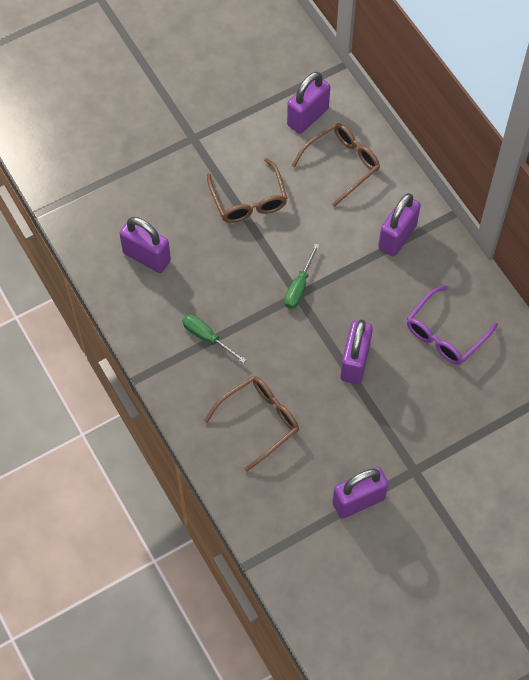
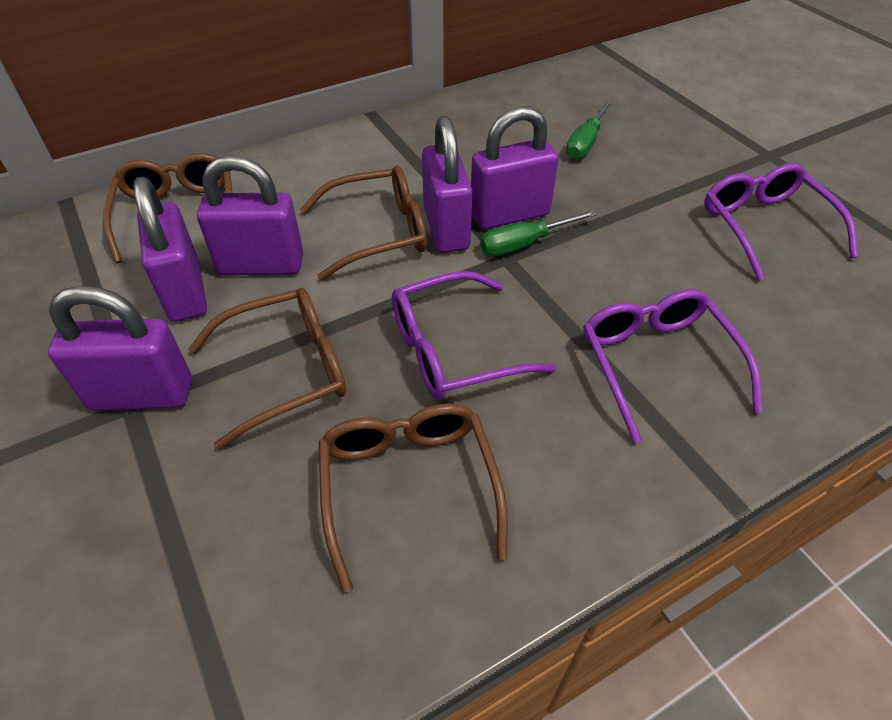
brown glasses: [204,376,299,471] [207,158,288,223] [292,123,380,207] = 3 -> [103,153,233,263] [188,288,346,450] [300,165,427,281] [319,403,508,592] = 4
purple glasses: [407,285,498,365] = 1 -> [392,271,557,400] [583,289,762,444] [704,163,858,280] = 3

